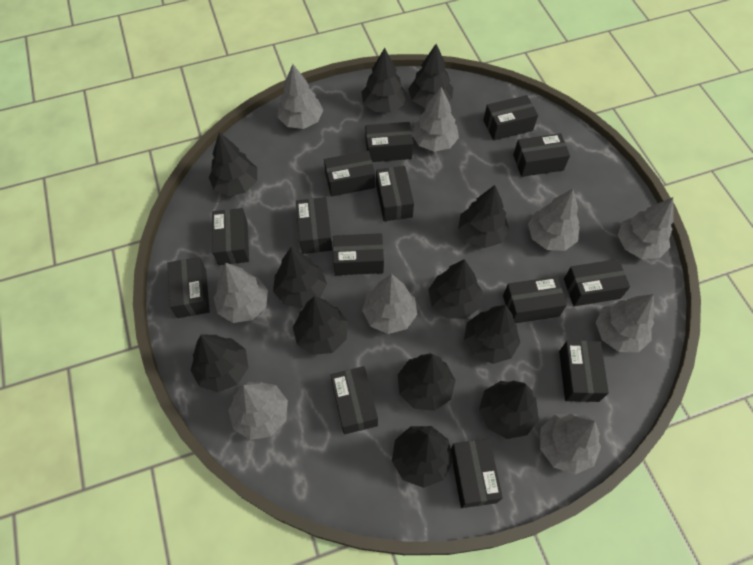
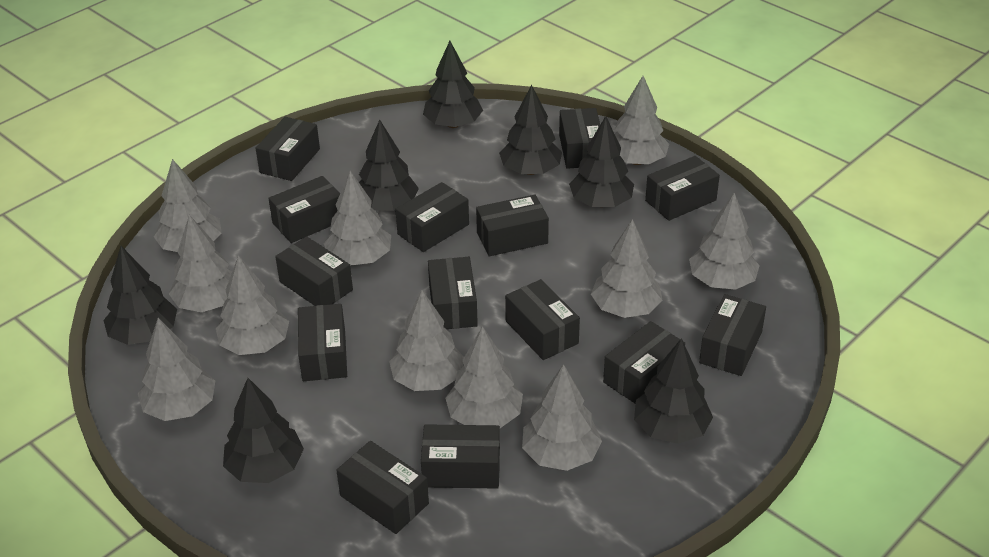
black tree: [191,335,248,392] [209,132,257,196] [273,247,327,308] [293,296,348,355] [362,48,407,113] [392,426,453,488] [398,353,456,411] [408,44,453,108] [428,259,483,319] [458,185,510,248] [464,305,520,364] [479,381,539,439] = 12 -> [103,246,177,345] [223,378,304,483] [359,120,419,211] [423,41,483,128] [499,85,562,175] [569,116,634,207] [634,338,713,444] = 7
grey tree: [214,263,268,323] [228,381,288,440] [278,64,324,129] [362,274,417,334] [412,87,459,152] [528,189,580,251] [540,414,601,474] [596,294,654,352] [618,197,673,259] = 9 -> [138,318,215,421] [154,159,222,252] [169,215,232,312] [216,255,289,355] [323,171,391,266] [389,290,464,391] [445,326,523,428] [522,364,602,471] [591,219,663,318] [615,76,669,165] [689,193,760,290] = 11

